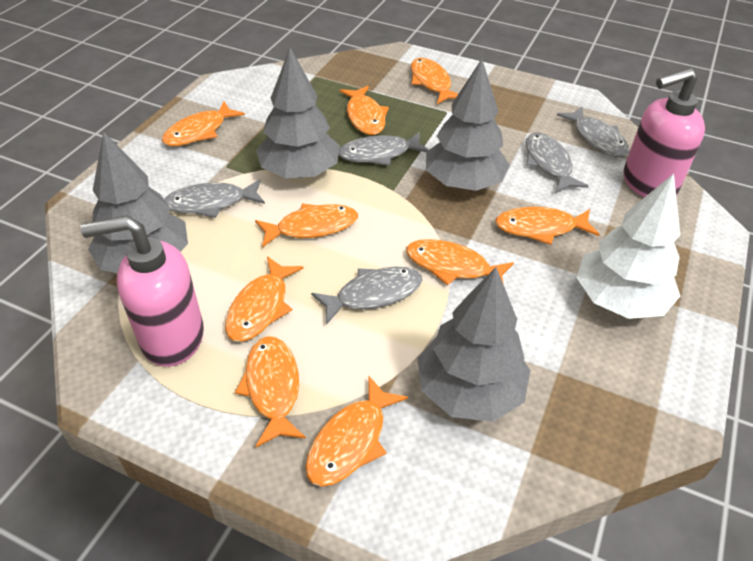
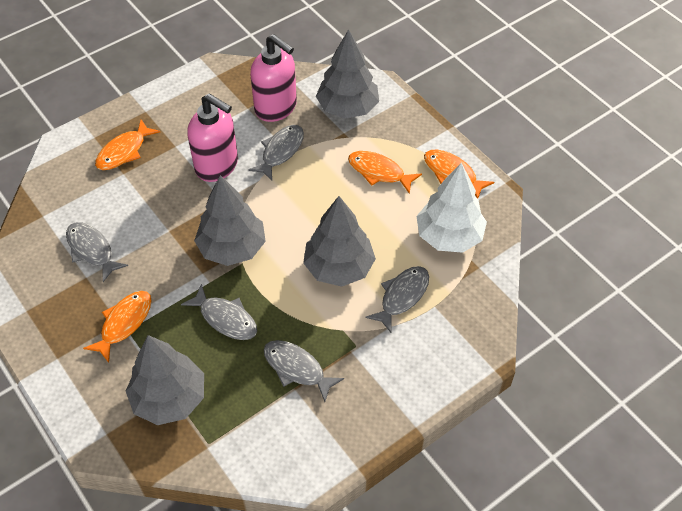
orange fish: [162,102,245,146] [225,256,303,342] [235,336,306,447] [255,204,358,248] [305,375,408,487] [339,86,389,135] [406,239,514,285] [411,58,458,104] [495,207,600,245] = 9 -> [83,291,152,363] [95,120,160,170] [348,151,422,194] [424,150,494,199] = 4

